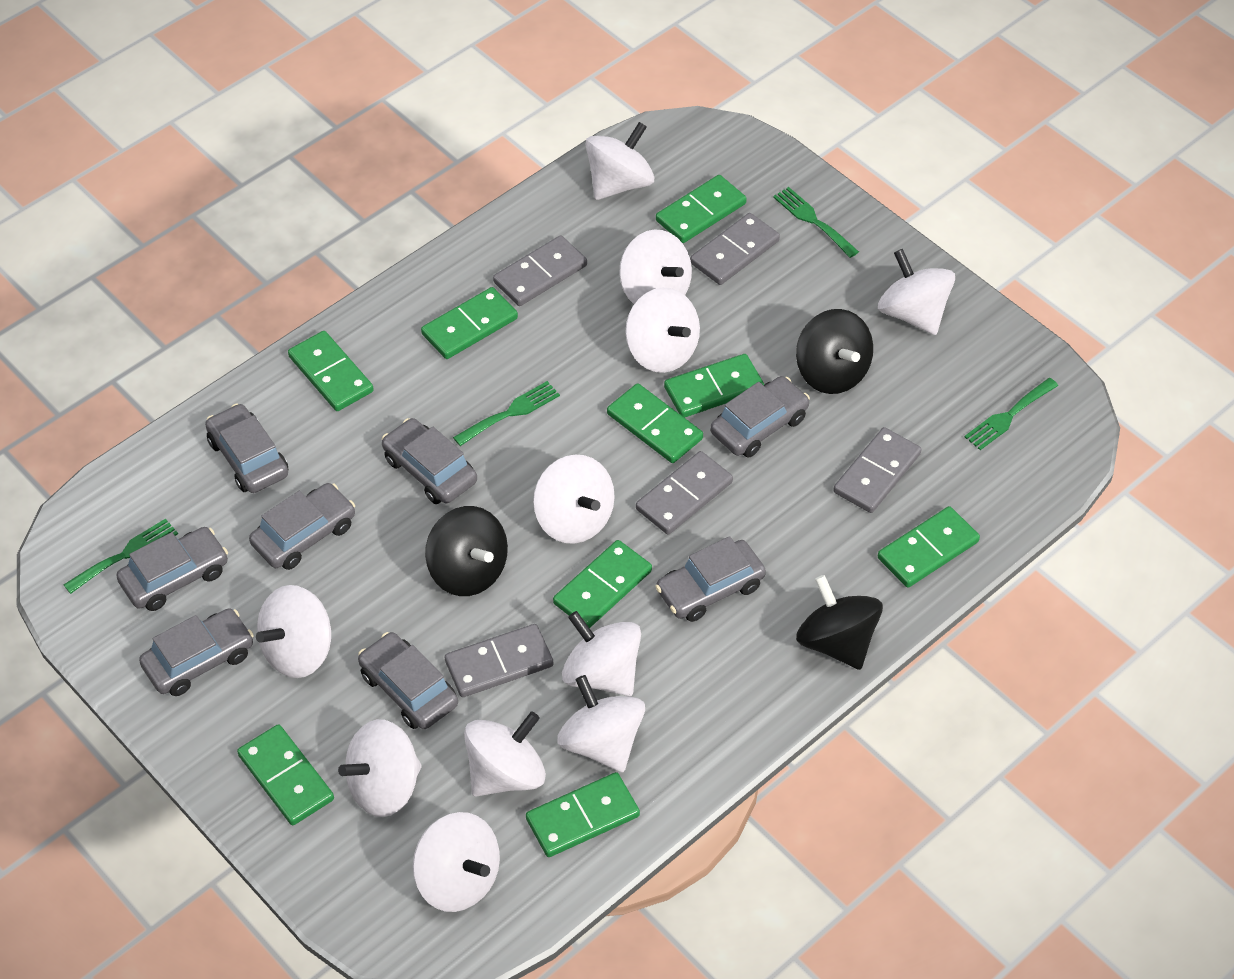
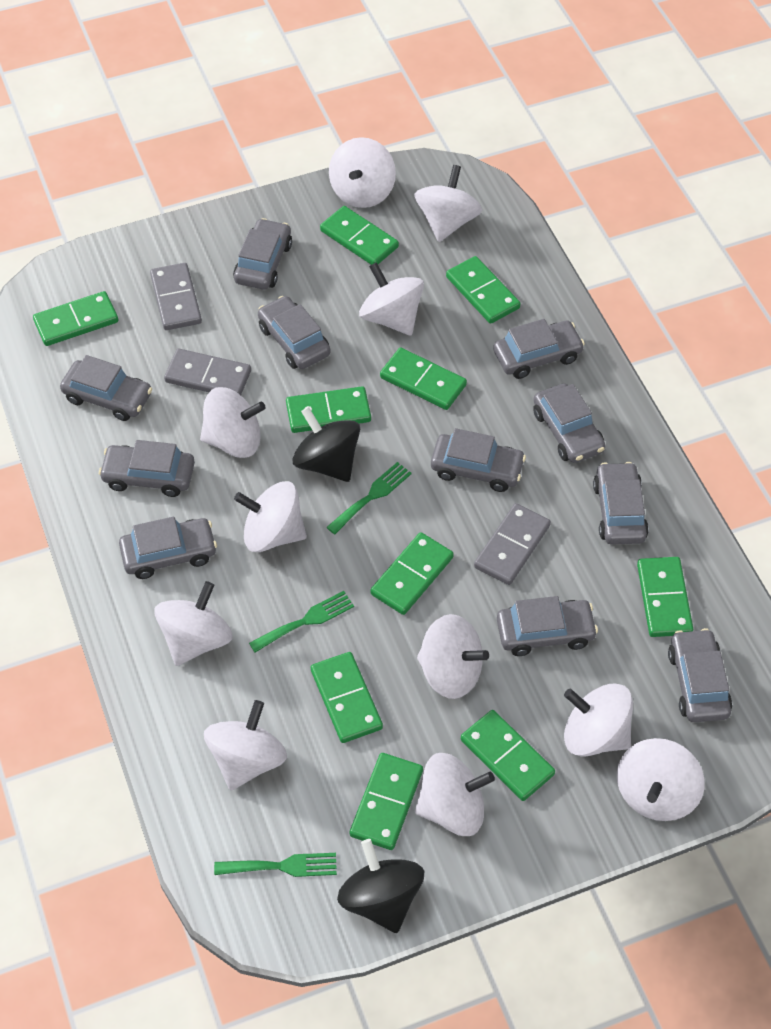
black spinning top: [425,506,508,596] [796,309,873,394] [796,575,883,670] = 3 -> [293,407,360,482] [337,839,424,933] = 2
green domino: [237,724,334,825] [288,331,374,411] [421,287,518,359] [526,772,640,857] [553,540,652,628] [607,383,703,463] [656,175,747,243] [664,354,764,418] [878,506,980,588] = 9 -> [33,291,118,346] [286,386,371,433] [311,652,383,743] [320,206,399,265] [350,753,423,850] [370,532,454,615] [380,348,467,410] [446,256,521,324] [461,710,555,801] [637,557,693,637] = 10
green fork: [64,518,178,594] [453,381,560,446] [773,187,859,258] [965,378,1058,450] = 4 -> [214,853,337,877] [249,591,354,652] [326,462,412,534] = 3
grey car: [116,527,228,611] [139,608,254,696] [205,403,288,493] [249,483,355,570] [358,632,458,729] [382,418,477,504] [655,536,766,622] [710,376,810,458] = 8 -> [60,355,152,421] [99,440,195,497] [119,517,217,579] [233,218,292,290] [258,296,331,369] [431,428,526,492] [493,319,585,379] [497,596,598,656] [533,383,606,463] [593,462,649,545] [668,628,732,722] = 11
grey domino: [445,624,553,697] [493,235,587,306] [636,451,733,534] [690,213,780,285] [834,427,922,513] = 5 -> [150,263,202,330] [164,348,251,395] [474,503,551,585] = 3

